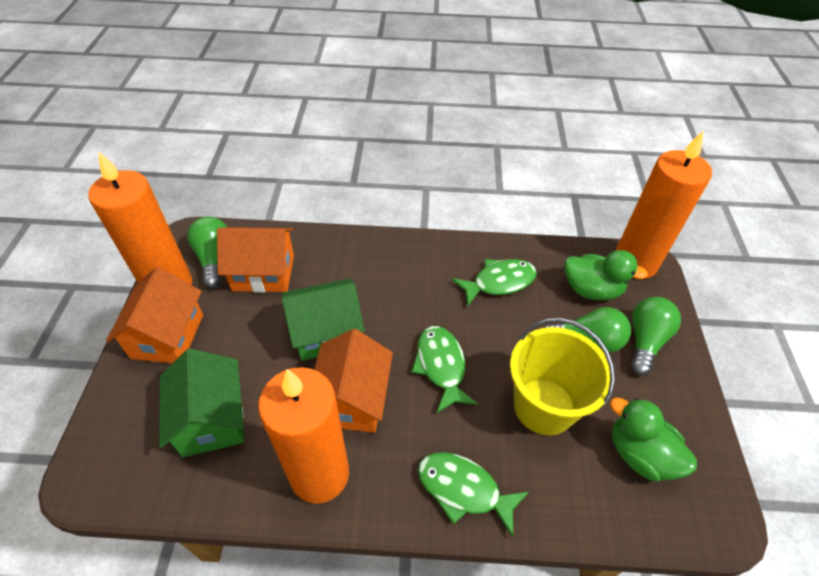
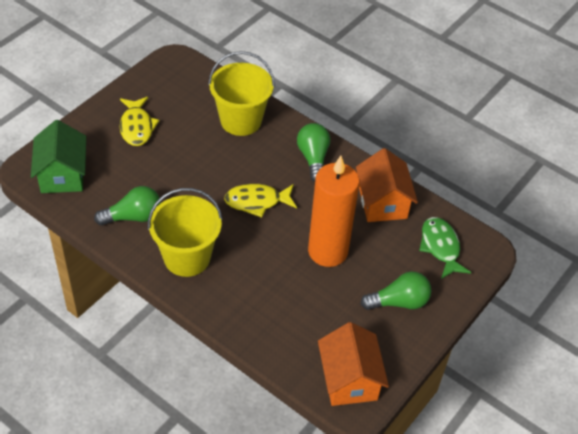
green duck: [565,250,648,300] [610,398,697,481] = 2 -> none = 0
green fish: [411,326,478,413] [418,452,529,537] [452,259,537,307] = 3 -> [419,217,471,279] = 1
green house: [159,349,244,457] [282,279,365,361] = 2 -> [31,120,86,193] = 1
orange candle: [88,151,192,285] [258,367,349,504] [615,130,712,279] = 3 -> [308,156,360,267] = 1
orange house: [106,267,203,363] [217,227,294,293] [314,329,393,433] = 3 -> [318,322,389,406] [356,148,418,222] = 2
yellow bucket: [510,318,615,435] = 1 -> [148,188,223,277] [208,51,275,136] = 2
yellow fish: none = 0 -> [120,97,160,146] [224,184,297,218] = 2

